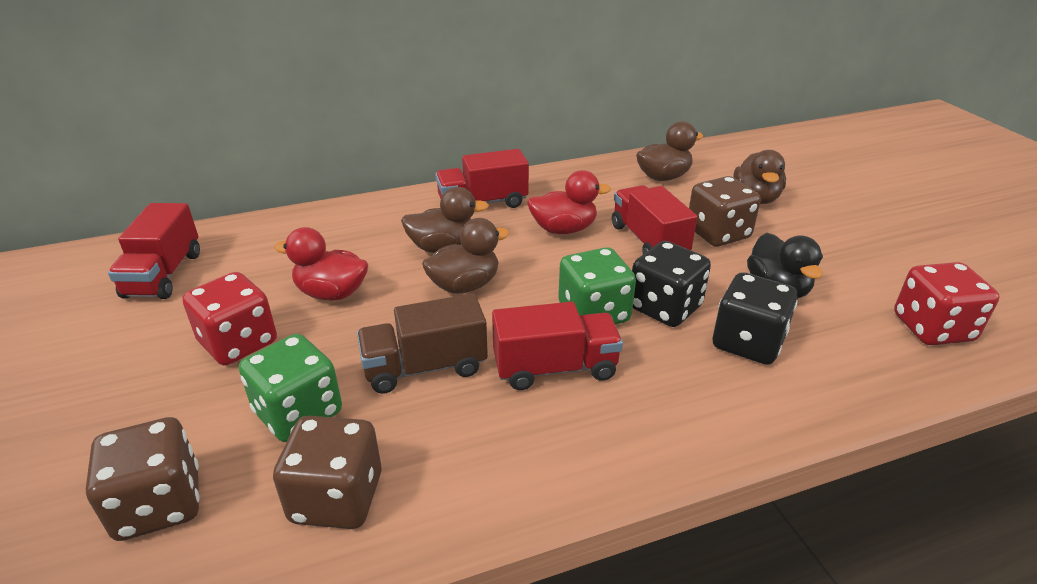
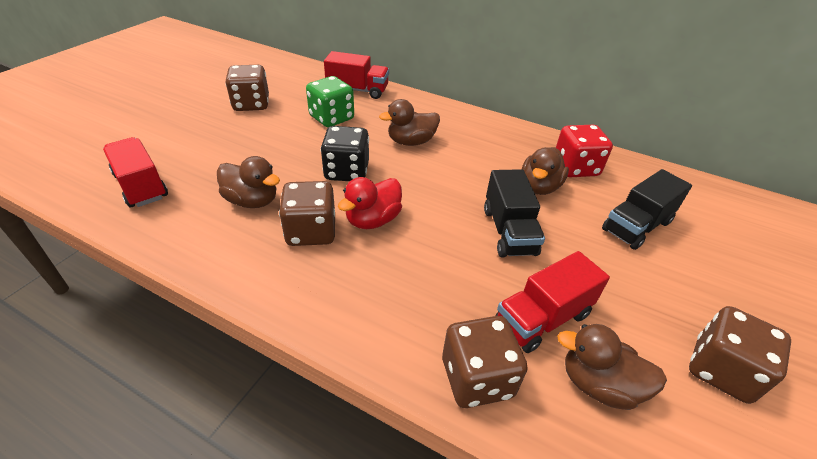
black dice: [632,241,711,327] [713,272,798,365] = 2 -> [321,126,369,181] = 1
black duck: [747,233,823,298] = 1 -> none = 0
black truck: none = 0 -> [484,169,545,257] [602,169,692,250] = 2
brown dice: [86,417,200,541] [273,416,382,529] [689,176,761,247] = 3 -> [225,65,269,111] [279,181,335,246] [442,316,528,408] [689,306,791,404] = 4
brown truck: [357,294,488,394] = 1 -> none = 0
green dice: [239,334,342,442] [558,247,636,325] = 2 -> [306,76,354,127] = 1
red dice: [182,272,277,365] [894,262,1000,345] = 2 -> [556,124,613,177] = 1
red duck: [274,227,368,300] [527,170,611,234] = 2 -> [338,177,402,229] = 1
red truck: [108,203,200,299] [435,149,529,208] [492,302,623,390] [612,185,697,254] = 4 -> [103,137,168,208] [324,51,389,99] [495,251,610,353] = 3

